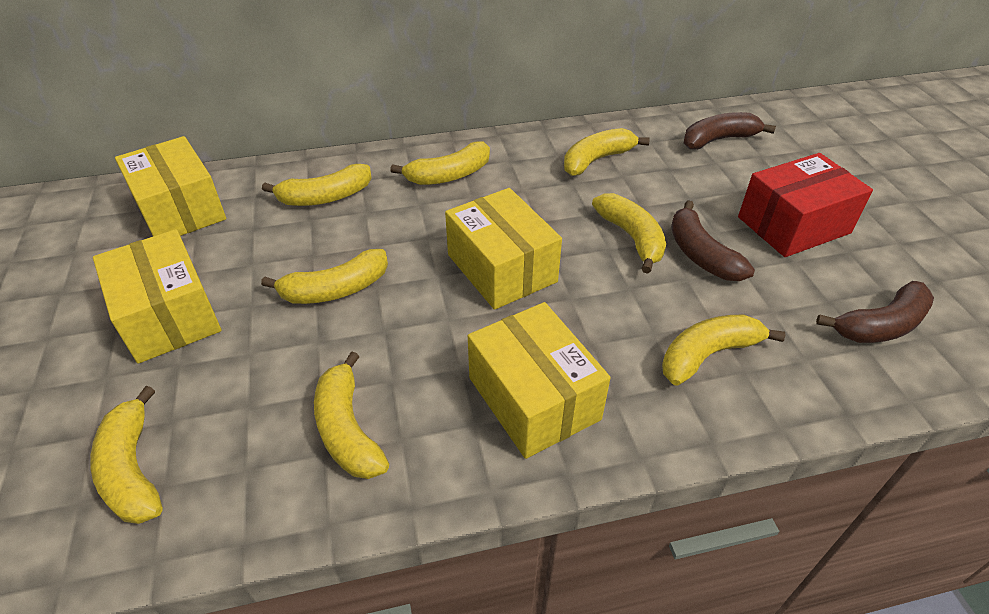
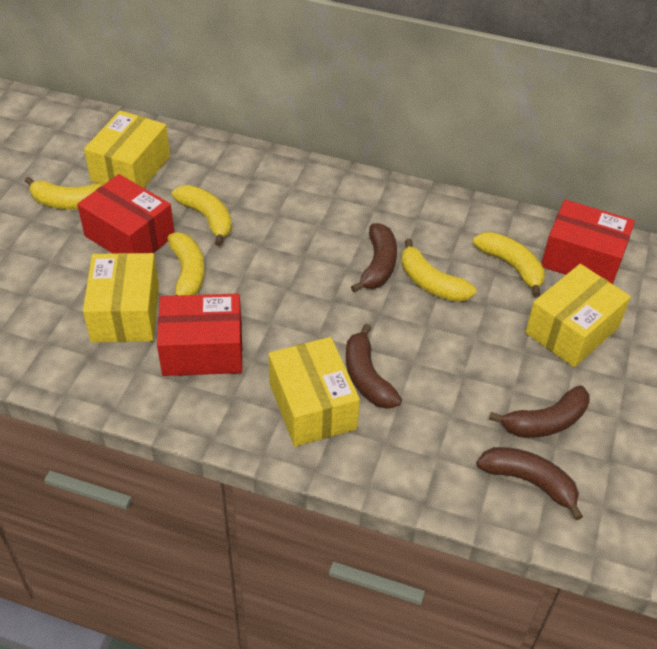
brown banana: [671,200,755,281] [684,112,776,150] [816,281,934,343] = 3 -> [346,324,402,409] [351,223,397,292] [476,447,583,520] [489,385,590,438] = 4
red box: [738,153,873,257] = 1 -> [77,174,175,254] [157,294,242,376] [541,199,635,284] = 3
yellow banana: [90,386,163,524] [261,249,388,304] [262,164,372,206] [314,351,389,479] [390,141,490,185] [564,128,650,176] [592,193,666,274] [662,315,785,385] = 8 -> [25,177,104,209] [167,232,205,296] [172,185,232,246] [401,239,476,302] [473,232,545,297] = 5

